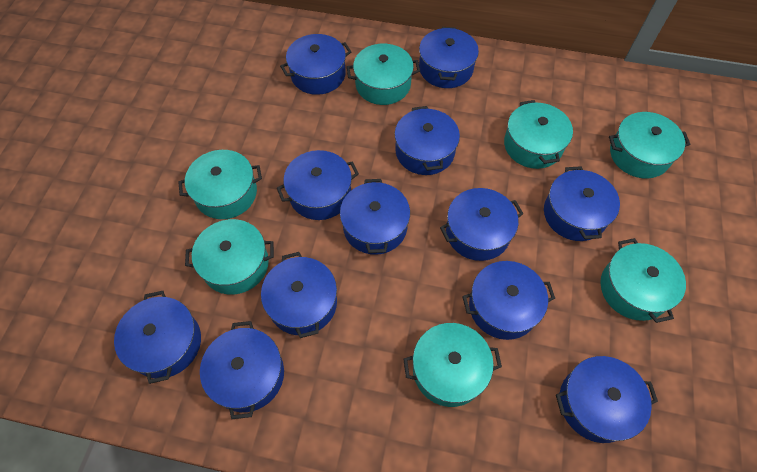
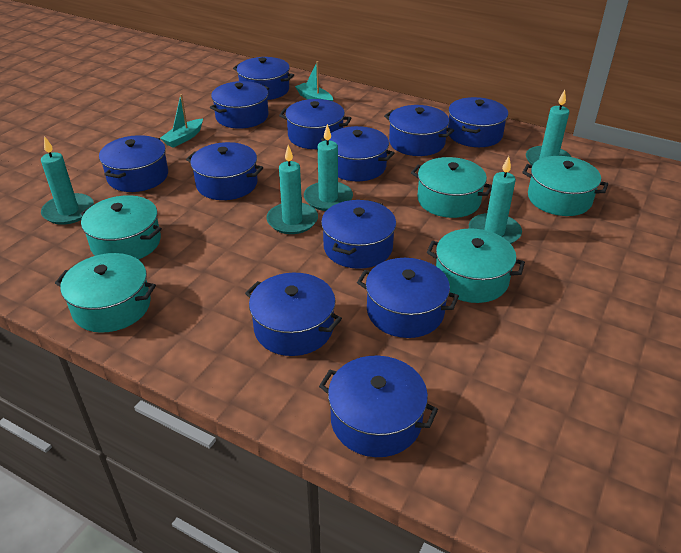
turquoise boat: none = 0 -> [160,94,203,148] [295,61,333,101] = 2
turquoise candle: none = 0 -> [41,136,94,225] [266,145,318,234] [304,124,353,211] [469,156,522,244] [526,90,571,165] = 5
turquoise pot: [178,150,262,219] [185,219,274,294] [347,44,420,105] [403,323,502,407] [504,100,573,169] [600,238,686,323] [609,112,690,179] = 7 -> [55,253,156,333] [81,195,162,260] [411,157,492,218] [427,228,525,303] [522,156,608,216] = 5

